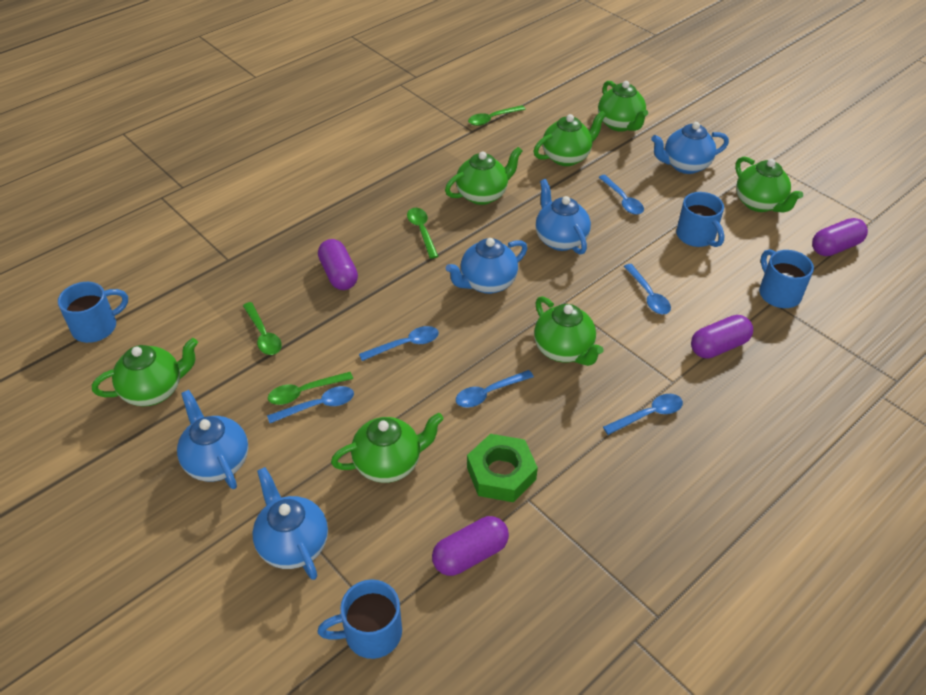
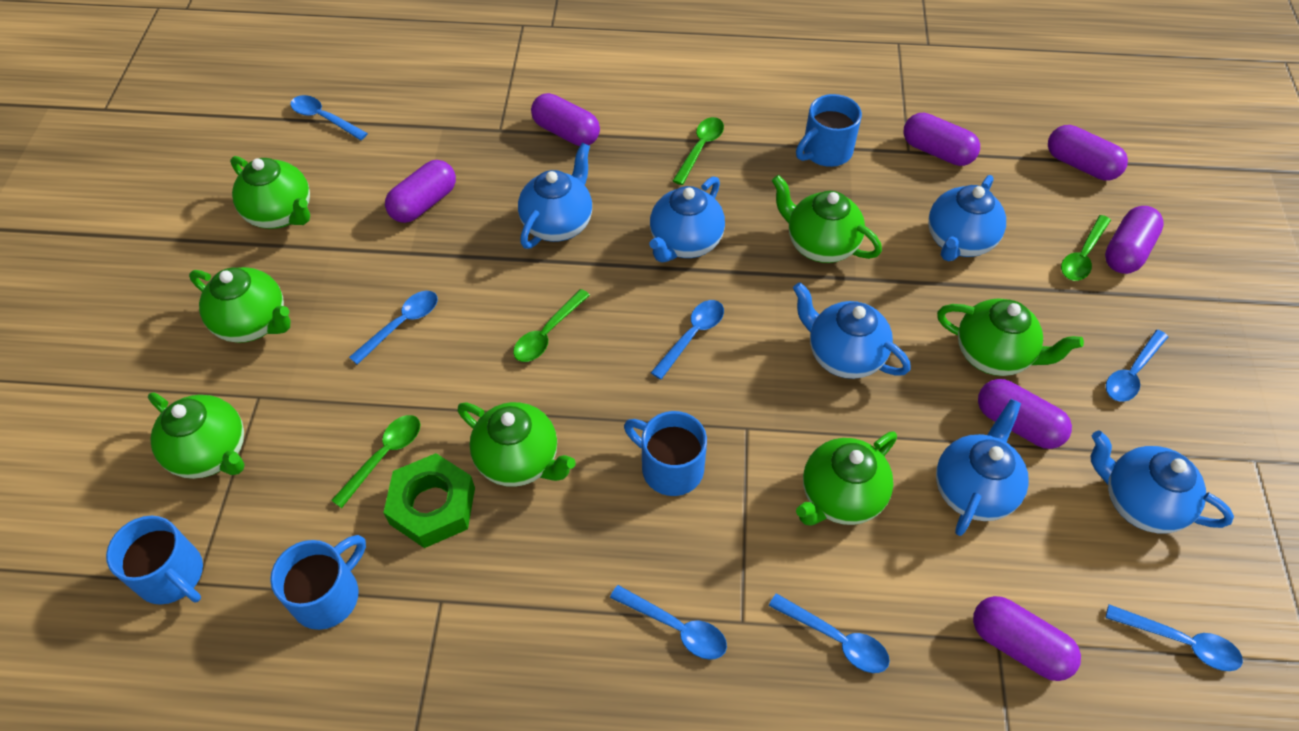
blue spoon: [267,386,354,423] [359,326,439,361] [456,370,534,408] [598,175,644,215] [603,394,683,435] [624,264,671,314] = 6 -> [290,95,368,140] [349,291,438,365] [610,585,727,660] [651,300,724,380] [769,593,890,673] [1106,330,1168,402] [1106,604,1243,671] = 7
blue teapot: [177,390,248,489] [252,467,328,580] [446,238,527,294] [536,179,591,255] [651,122,729,174] = 5 -> [518,143,592,249] [649,176,725,262] [793,282,911,379] [928,175,1006,261] [936,399,1029,536] [1091,431,1234,534] = 6
purple capsule: [318,239,358,290] [432,516,509,576] [691,315,753,358] [812,218,868,256] = 4 -> [385,160,456,223] [531,93,600,146] [904,113,980,166] [973,596,1081,681] [978,379,1072,449] [1048,125,1128,180] [1105,206,1164,274] = 7

